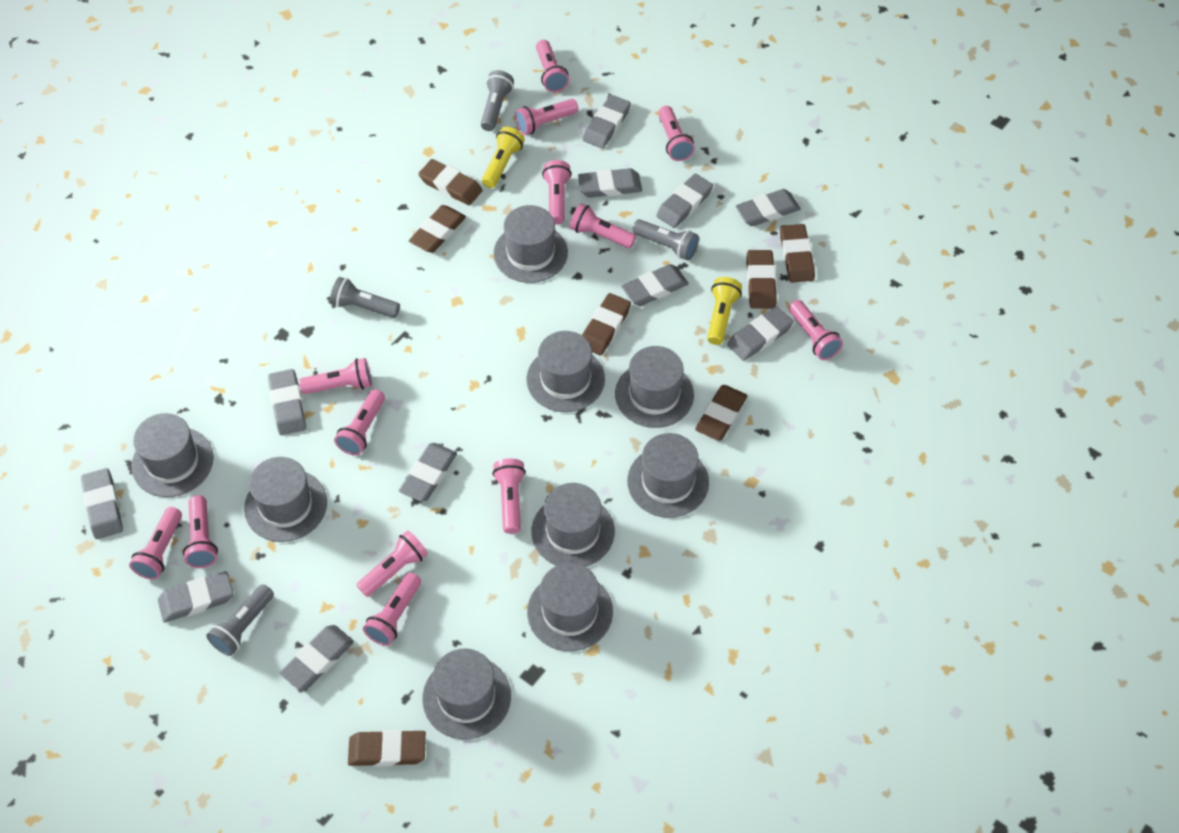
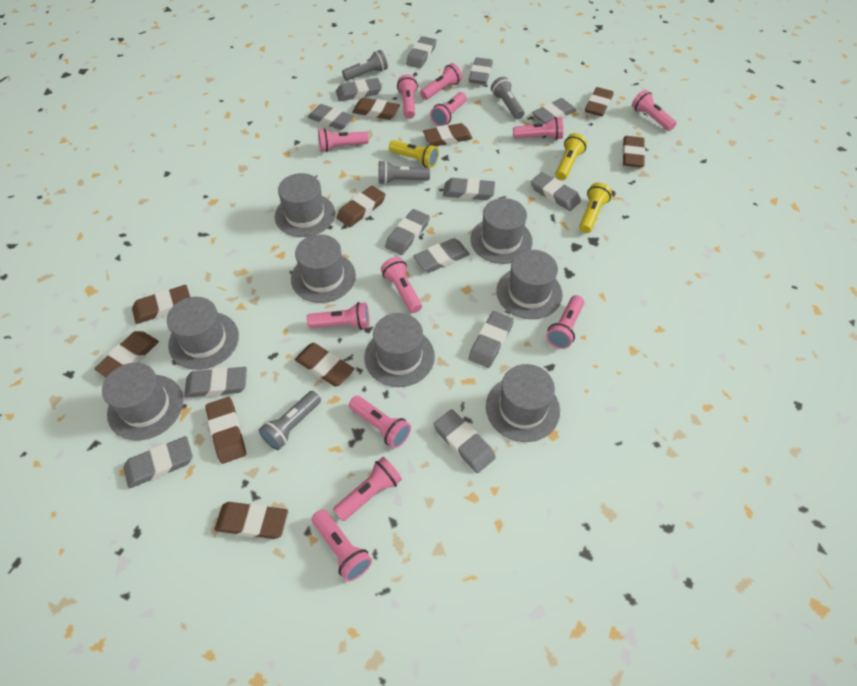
brown eraser: [348,730,426,767] [409,205,466,253] [418,159,483,206] [582,293,631,355] [695,385,747,441] [746,250,777,308] [780,224,815,283] = 7 -> [94,331,159,377] [132,285,190,324] [205,397,246,464] [215,502,288,539] [295,343,354,387] [336,185,386,227] [352,98,400,120] [423,123,472,146] [585,87,614,116] [622,136,645,168] = 10
grey eraser: [81,468,123,539] [158,571,233,623] [268,369,306,435] [280,625,354,690] [399,443,457,502] [578,168,642,198] [583,95,631,149] [621,264,689,306] [656,174,713,228] [727,306,794,361] [736,189,801,226] = 11 -> [123,436,193,488] [184,367,247,398] [308,104,354,130] [336,78,382,101] [385,209,430,255] [406,36,436,68] [413,238,470,272] [434,409,496,473] [443,178,495,200] [468,311,514,368] [469,57,493,84] [530,172,581,211] [532,98,576,123] = 13
grey hat: [131,413,214,497] [244,457,327,542] [422,649,511,739] [493,205,568,283] [526,331,605,412] [527,563,613,651] [531,483,615,567] [615,346,694,428] [627,433,709,518] = 9 -> [102,363,183,441] [167,297,239,370] [275,173,335,237] [291,234,356,303] [364,313,435,387] [470,198,533,264] [486,364,560,442] [496,250,563,319] = 8
pink flashlight: [129,507,182,580] [183,495,218,568] [299,358,372,394] [334,389,385,456] [357,530,428,597] [363,573,421,646] [492,459,526,534] [515,99,578,135] [536,40,569,92] [542,160,571,225] [570,203,636,249] [658,106,695,161] [789,300,843,360] = 13 -> [307,302,370,330] [312,509,372,582] [318,129,369,152] [333,457,402,521] [349,396,411,449] [381,257,422,313] [397,74,418,119] [420,63,462,100] [430,92,467,126] [513,117,563,140] [546,295,584,349] [632,90,676,131] = 12
yellow flashlight: [482,127,525,188] [707,277,742,345] = 2 -> [389,140,439,168] [555,133,587,180] [579,183,612,233] = 3

